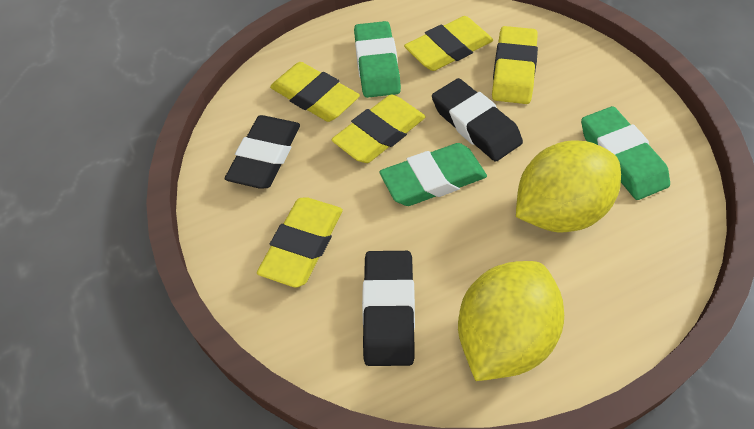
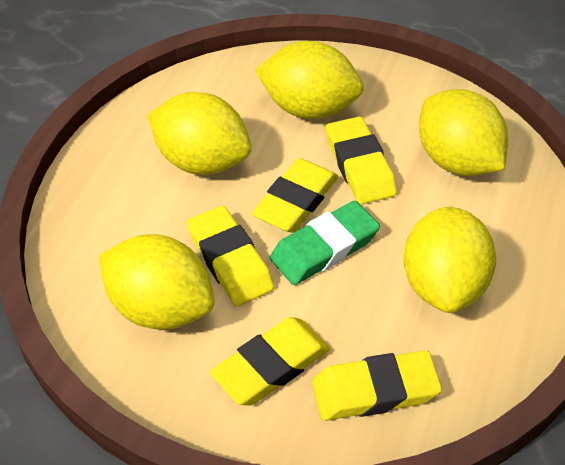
black eraser: [225,115,300,189] [362,251,415,366] [432,78,523,162] = 3 -> none = 0
green eraser: [354,21,401,98] [379,143,487,206] [581,106,670,200] = 3 -> [270,201,380,285] = 1
yellow lemon: [458,261,564,381] [516,140,621,232] = 2 -> [99,234,215,330] [147,92,252,175] [255,41,364,119] [403,206,496,313] [419,89,508,176] = 5

